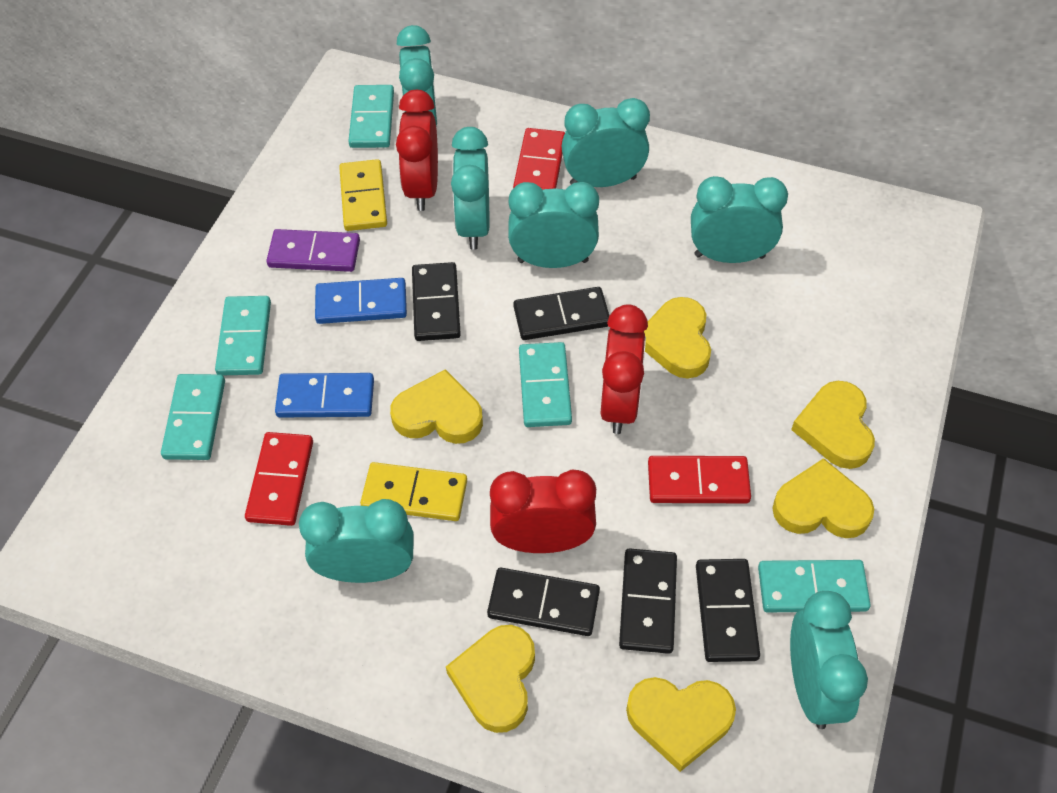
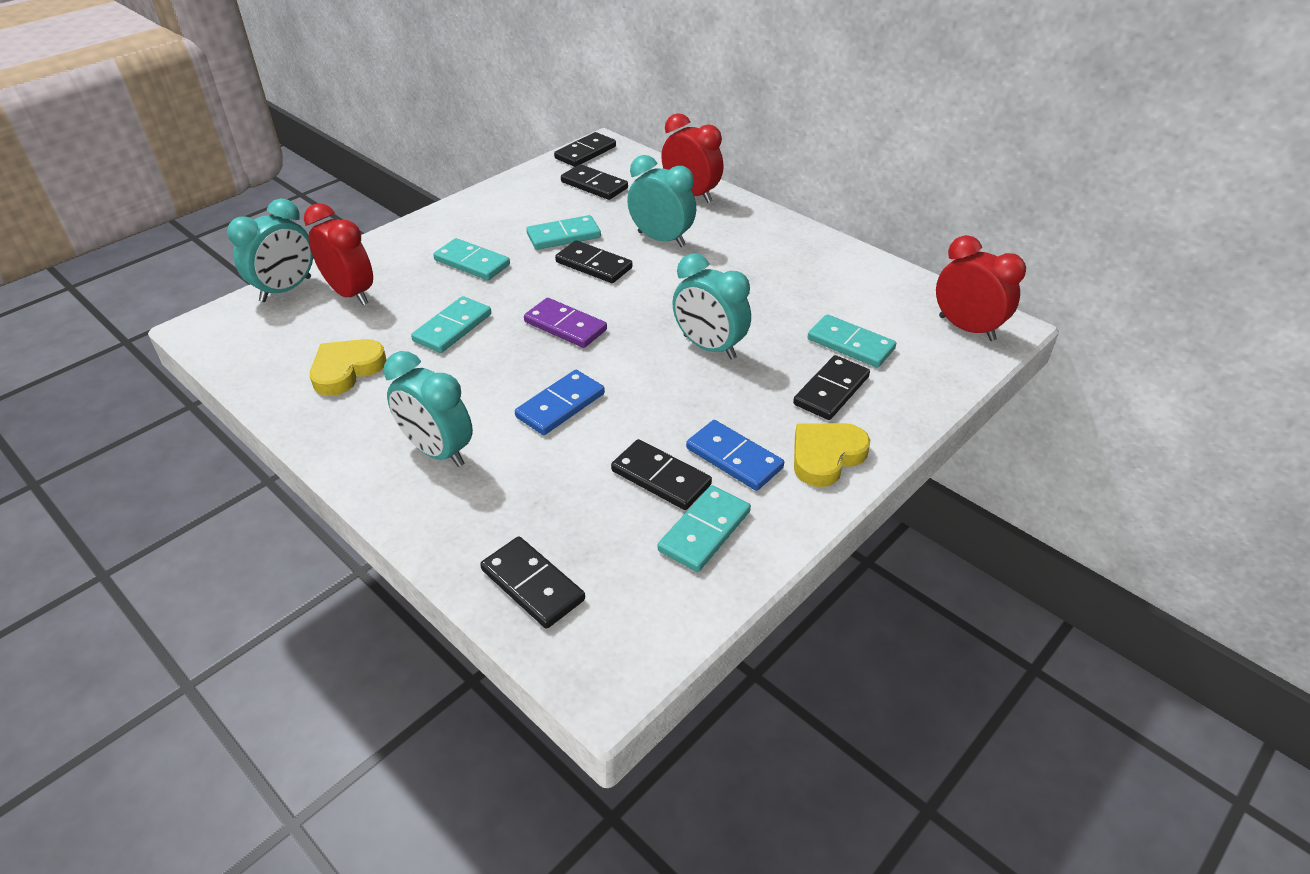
black domino: [412,262,461,341] [487,568,600,636] [514,287,609,340] [619,548,677,654] [696,559,760,662] = 5 -> [480,536,585,629] [554,132,616,167] [555,240,633,283] [561,164,628,200] [611,439,712,510] [793,355,870,420] = 6
red domino: [245,432,313,526] [513,128,565,190] [648,456,751,503] = 3 -> none = 0
turquoise clock: [299,499,413,583] [397,25,438,126] [451,127,489,250] [508,182,599,268] [562,98,650,187] [691,176,788,263] [790,591,868,729] = 7 -> [227,198,313,302] [384,351,473,467] [627,155,696,247] [672,253,751,360] = 4
yellow domino: [339,159,387,231] [360,462,467,521] = 2 -> none = 0
yellow heart: [390,369,483,444] [446,625,535,733] [626,677,736,772] [644,297,711,379] [772,458,874,538] [791,381,875,469] = 6 -> [310,339,386,396] [794,423,870,487] = 2

